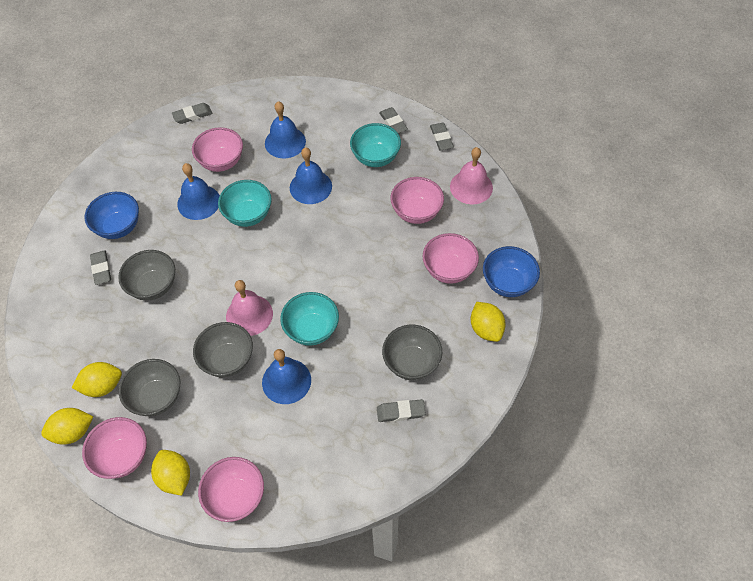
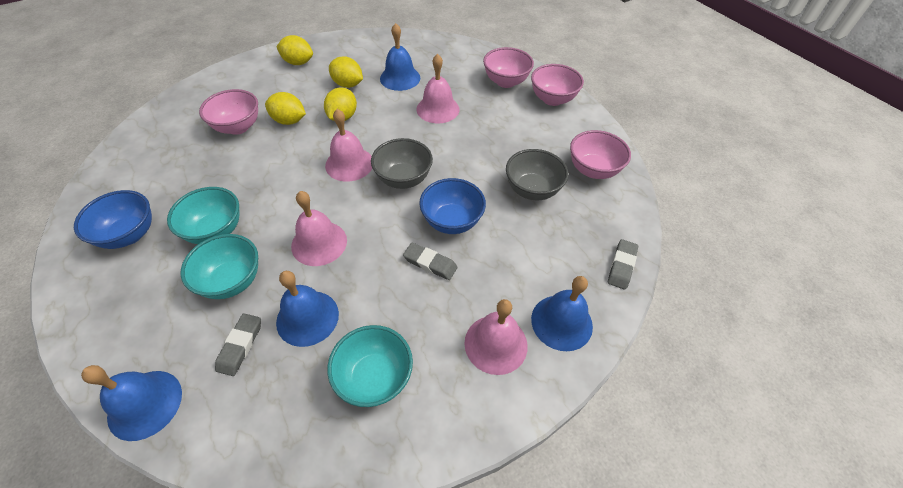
grey bowl: [118,250,175,301] [119,359,180,416] [193,322,253,377] [382,325,442,380] = 4 -> [371,138,433,189] [506,149,568,200] = 2
grey eraser: [90,250,111,285] [172,103,212,124] [377,399,426,422] [379,107,408,133] [430,122,454,151] = 5 -> [215,313,261,376] [403,243,458,280] [608,239,638,290] = 3
pink bell: [226,280,273,336] [450,147,493,204] = 2 -> [291,191,347,266] [325,109,372,182] [416,54,459,123] [464,299,528,375] = 4
pink bowl: [82,417,147,479] [192,127,243,172] [198,457,264,522] [390,177,444,224] [423,233,479,284] = 5 -> [199,89,258,135] [483,47,534,88] [531,64,584,106] [570,130,631,179] = 4

